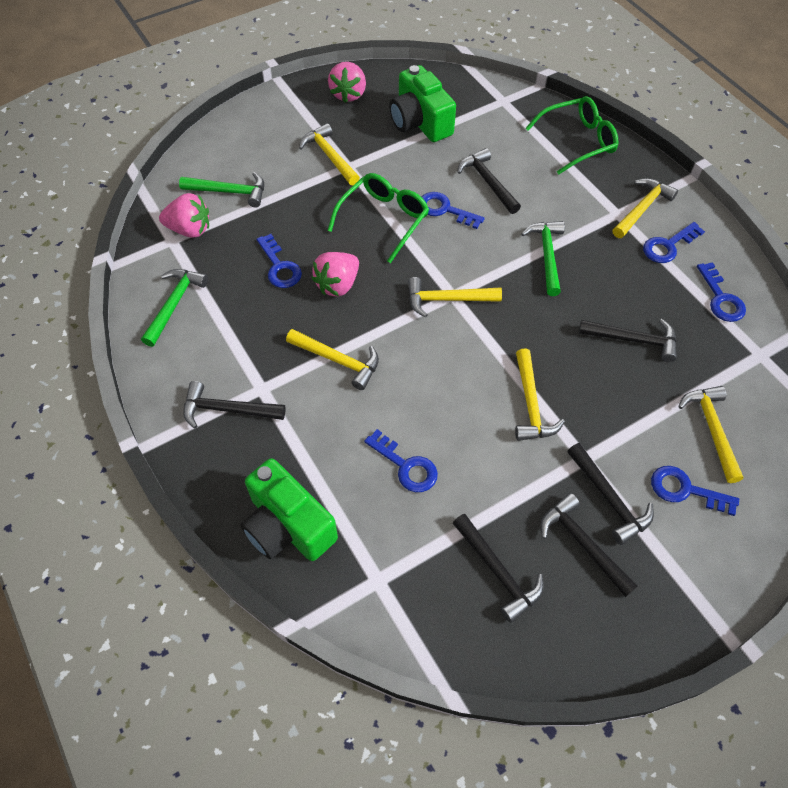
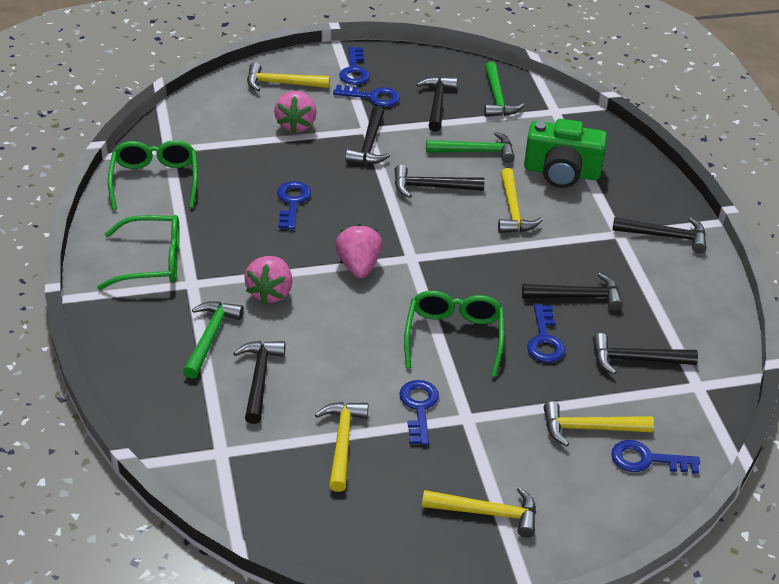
black hammer: [183,381,286,428] [453,514,544,623] [458,148,521,214] [540,493,638,597] [567,443,654,545] [579,319,677,362] = 6 -> [233,341,285,424] [345,106,390,164] [394,164,485,198] [416,76,458,132] [522,273,623,311] [593,333,698,375] [612,217,706,253] = 7
green camera: [240,458,338,561] [389,65,456,142] = 2 -> [524,119,607,188] = 1
green glasses: [328,173,429,263] [525,96,618,175] = 2 -> [97,215,180,290] [108,140,198,210] [404,291,504,377] = 3
yellow hammer: [286,329,379,390] [299,123,360,185] [408,277,502,318] [515,349,565,441] [613,178,678,238] [678,386,743,483] = 6 -> [247,62,330,91] [315,402,369,492] [422,487,536,538] [498,168,543,233] [544,401,654,446] = 5

